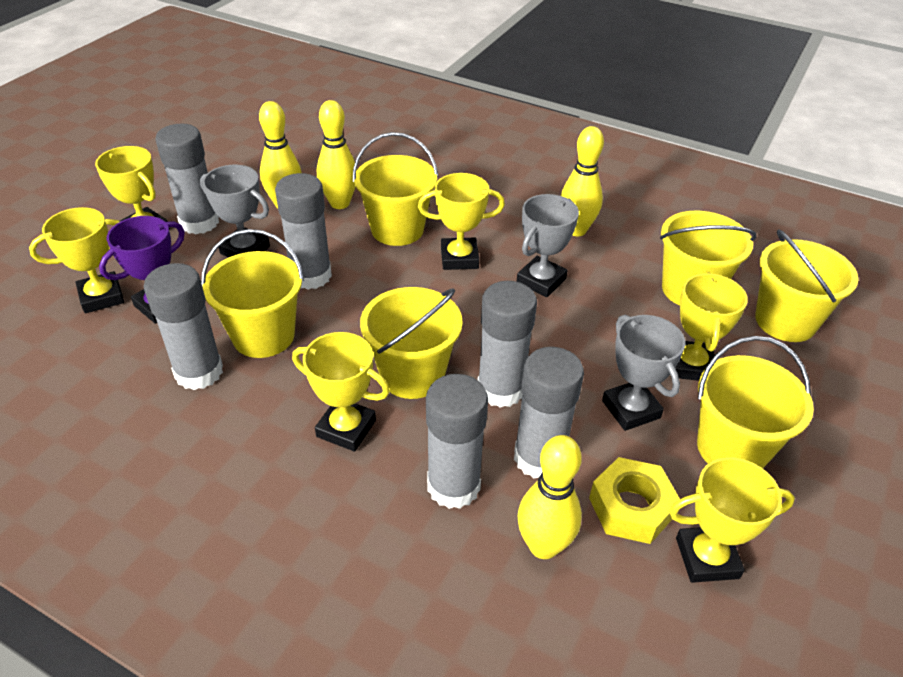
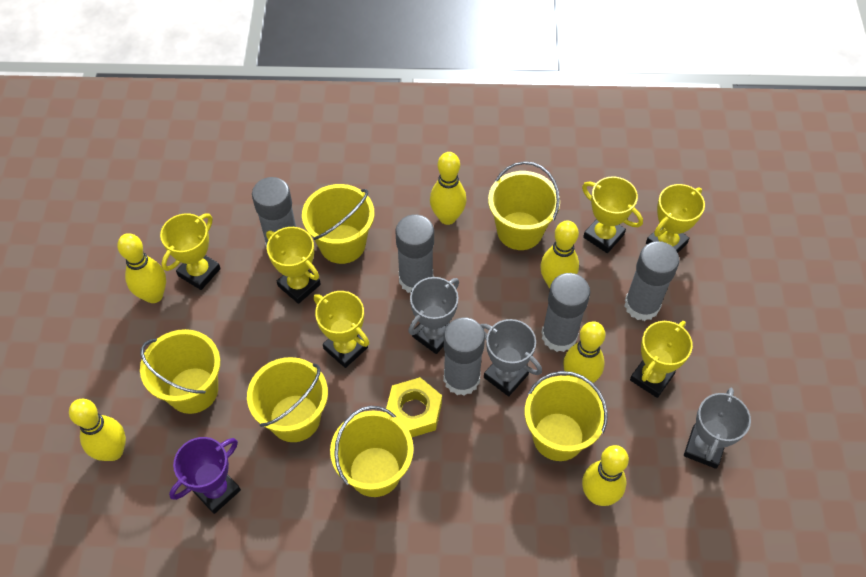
grey glue stick: [144,263,223,390] [155,124,219,234] [275,173,332,290] [426,374,488,509] [478,281,537,408] [514,347,584,478] = 6 -> [252,177,296,248] [396,214,434,293] [443,318,485,396] [541,273,590,352] [624,241,679,321] = 5
yellow bowling pin: [259,101,302,209] [317,100,357,209] [517,435,582,559] [561,126,604,236] = 4 -> [69,399,126,461] [117,233,166,303] [430,152,466,225] [540,221,579,288] [563,321,605,383] [582,445,629,506] = 6

